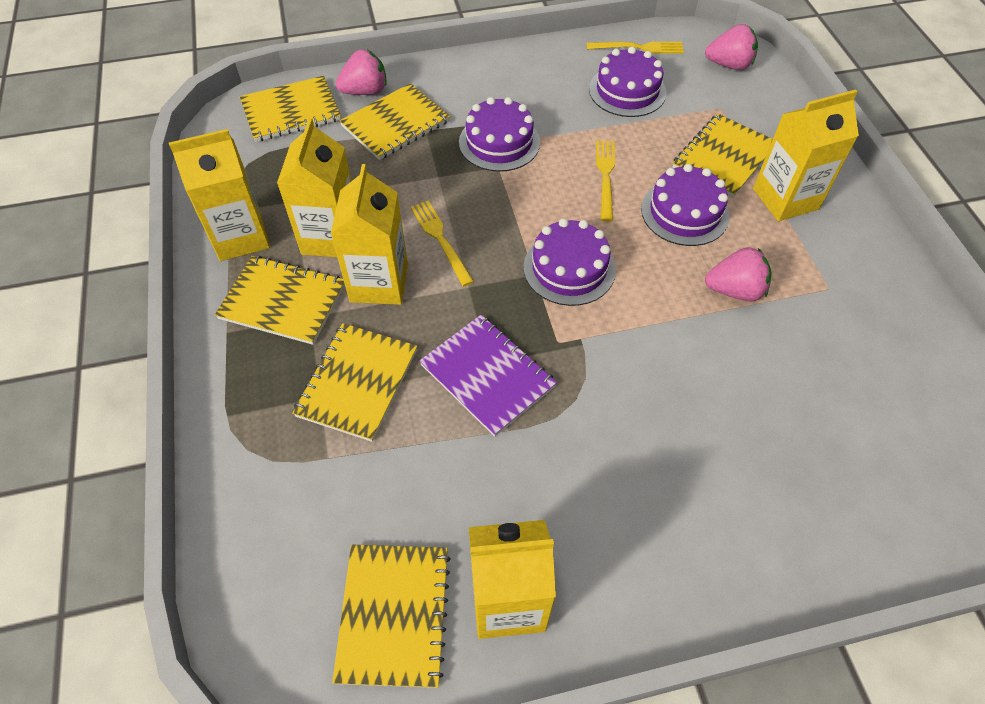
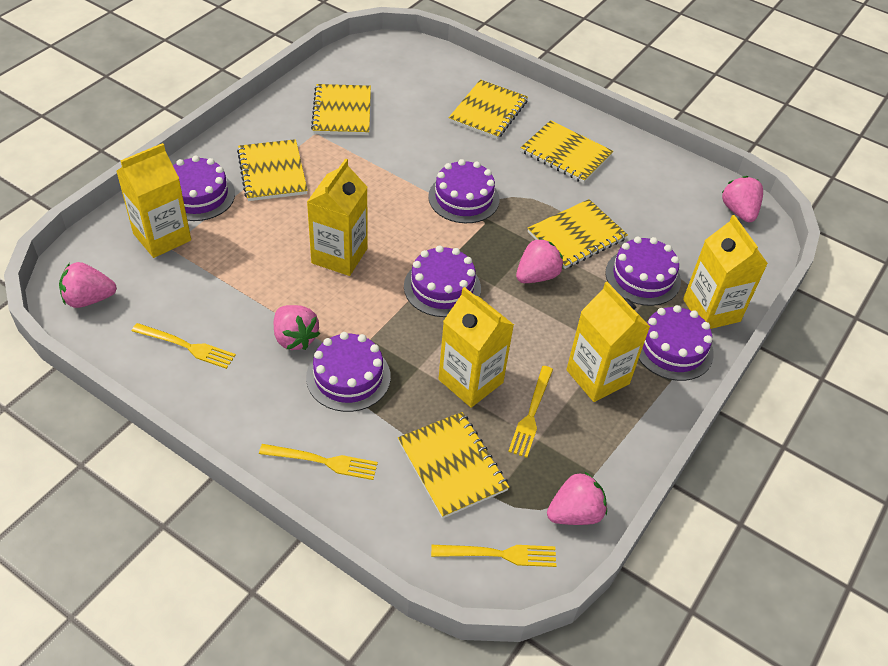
pink strawberry: [336,49,387,95] [705,24,758,70] [705,247,772,301] = 3 -> [59,262,117,308] [274,305,320,350] [516,238,563,283] [547,471,607,525] [722,176,763,222] = 5
purple cake: [459,97,540,172] [523,218,616,306] [589,47,666,117] [641,164,730,246] = 4 -> [173,156,235,221] [306,332,391,412] [404,245,481,317] [428,159,500,223] [605,237,681,306] [639,305,714,381] = 6
purple notebook: [419,315,557,437] = 1 -> none = 0
yellow fork: [411,201,474,286] [586,42,684,54] [596,140,615,221] = 3 -> [132,323,236,369] [259,444,378,480] [431,545,556,567] [508,366,553,458] = 4

